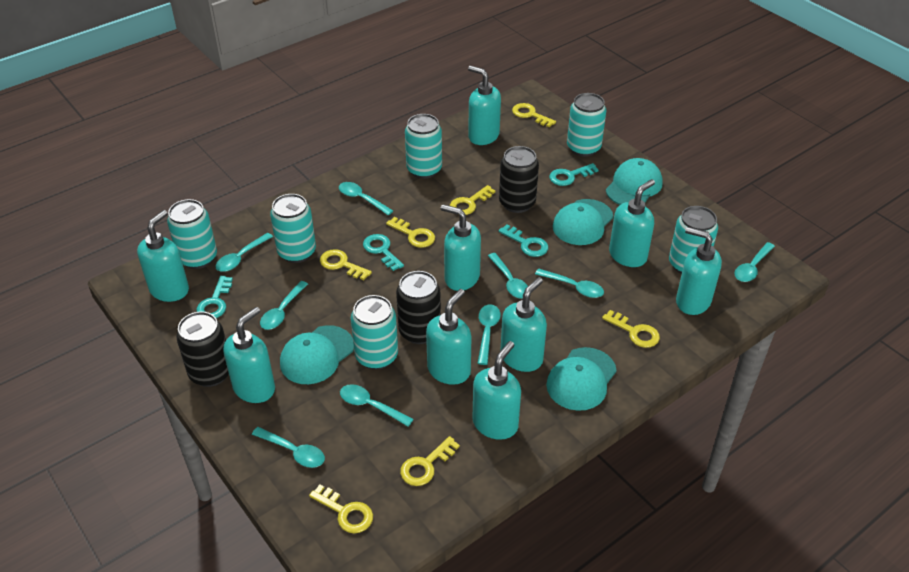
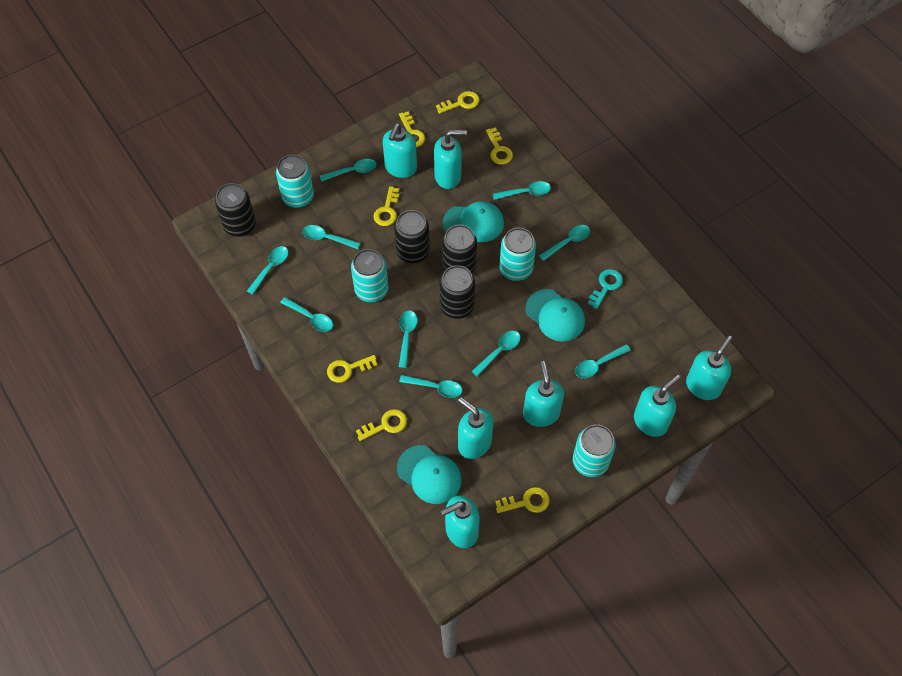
black can: [176,311,229,387] [396,271,441,344] [499,146,539,213] = 3 -> [215,183,256,237] [394,210,430,263] [440,265,475,319] [442,225,477,274] = 4
turquoise can: [167,199,217,269] [270,194,316,263] [351,295,398,370] [405,114,442,179] [567,93,606,157] [669,206,718,274] = 6 -> [276,154,314,208] [351,249,389,302] [500,228,536,281] [573,425,616,477] = 4
turquoise cap: [280,325,354,384] [546,347,617,411] [553,199,613,245] [606,158,663,205] = 4 -> [397,445,462,504] [443,201,504,242] [526,289,585,342] = 3
turquoise key: [196,276,233,318] [363,234,404,271] [499,224,548,257] [549,163,599,186] = 4 -> [588,269,623,309] = 1
turquoise soap dispenser: [137,210,189,302] [223,307,275,403] [426,289,471,385] [441,204,481,291] [468,66,501,145] [472,341,521,440] [500,277,547,372] [609,179,655,267] [676,227,722,315] = 9 -> [383,123,417,178] [434,130,467,189] [441,496,480,548] [458,397,493,459] [523,361,564,427] [634,375,681,437] [686,336,732,400] = 7
turquoise spoon: [215,233,273,272] [252,427,325,468] [260,281,308,330] [339,182,393,215] [340,384,414,427] [478,304,500,365] [488,253,528,299] [535,268,604,298] [734,242,775,282] = 9 -> [247,246,288,295] [280,297,333,332] [302,225,360,249] [320,159,377,182] [399,310,417,368] [399,375,462,398] [471,331,521,377] [493,181,551,200] [539,225,590,261] [575,344,631,378] = 10

